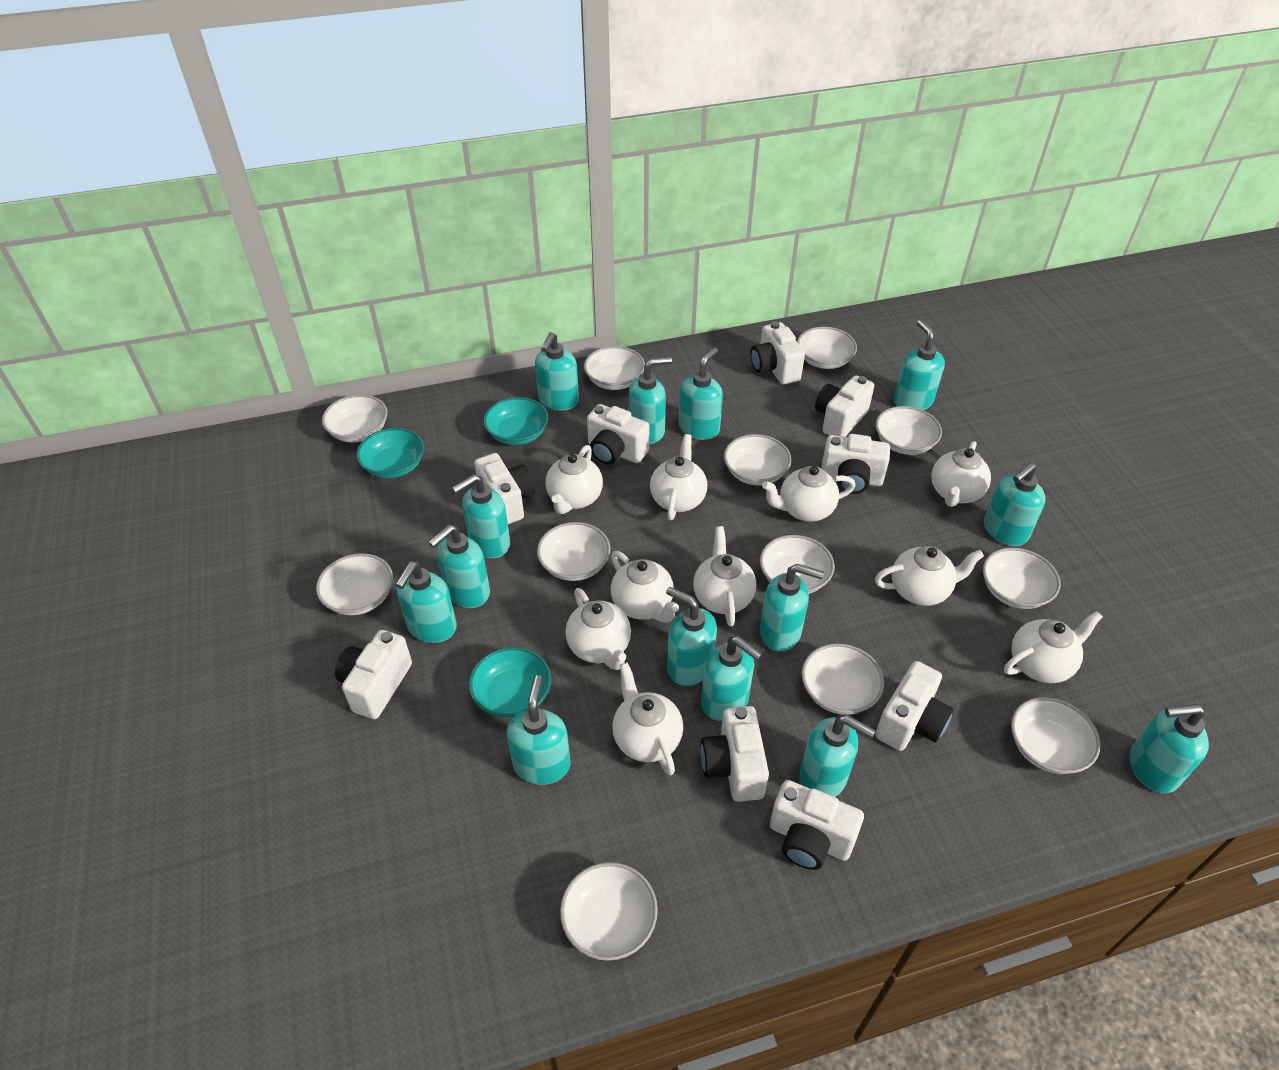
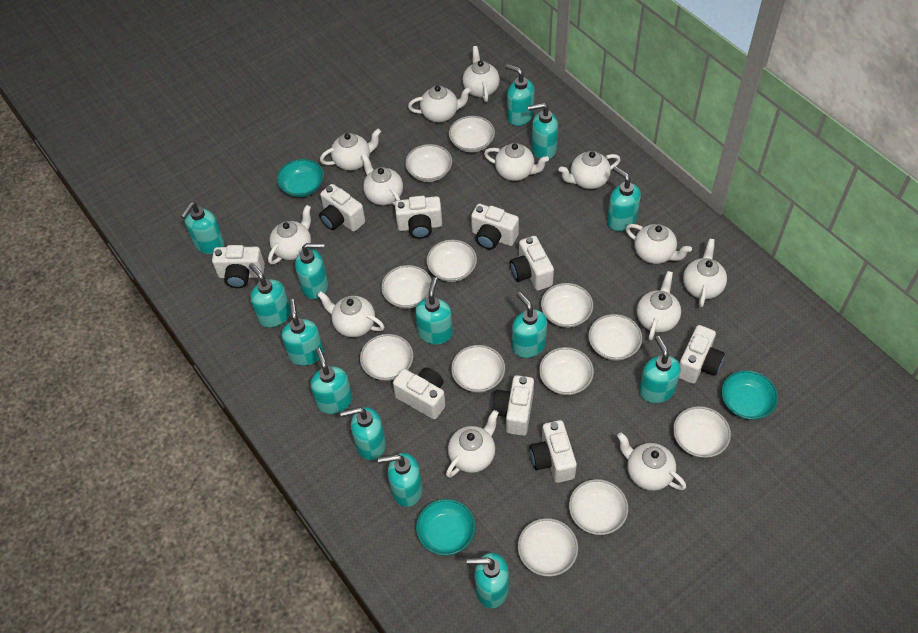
white teapot: [545,445,603,514] [565,588,631,670] [611,551,679,622] [612,662,683,776] [650,434,707,520] [693,526,756,626] [762,466,855,522] [875,546,984,606] [931,441,991,507] [1004,611,1103,683] = 10 -> [268,205,311,265] [317,291,384,337] [320,129,381,170] [361,154,403,206] [408,85,471,122] [446,410,499,478] [463,46,500,102] [484,143,549,181] [559,151,621,189] [617,432,686,491] [626,224,692,264] [637,271,681,340] [683,238,727,308] = 13

